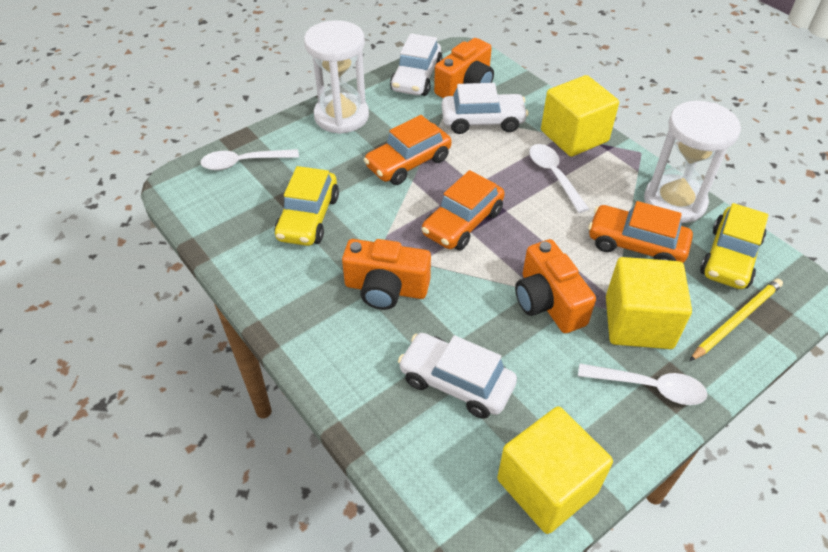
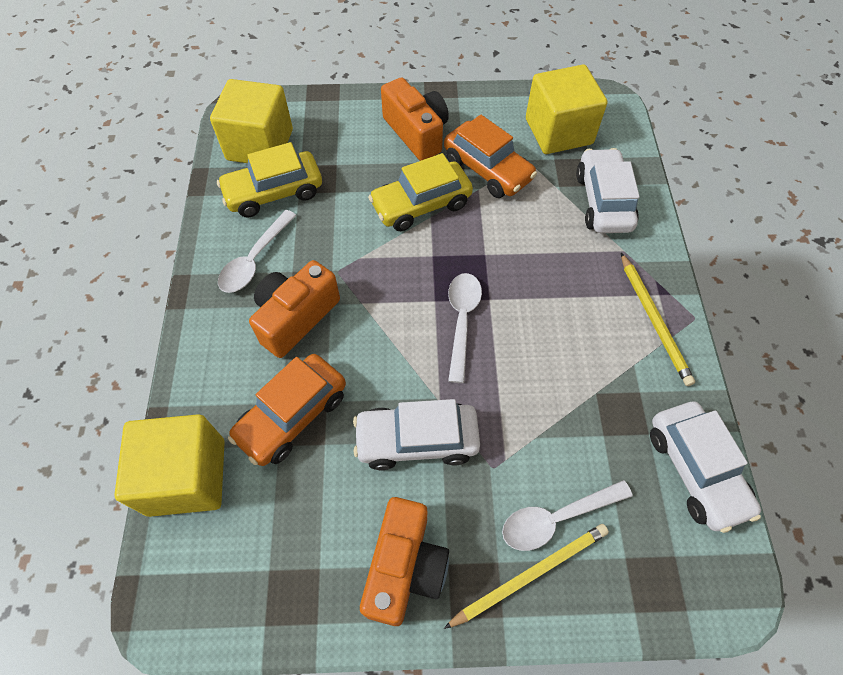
orange car: [364,115,452,185] [421,170,505,251] [588,201,693,263] = 3 -> [228,354,346,466] [444,115,537,198] = 2
white hourglass: [304,20,369,134] [644,101,741,223] = 2 -> none = 0
yellow pencil: [689,279,783,361] = 1 -> [444,524,609,629] [621,253,695,386] = 2

